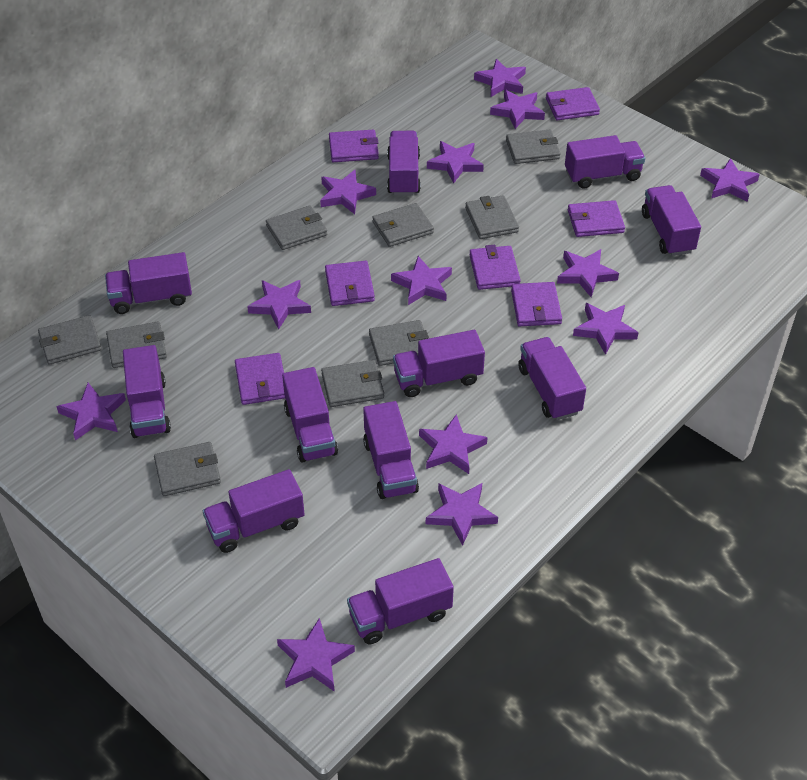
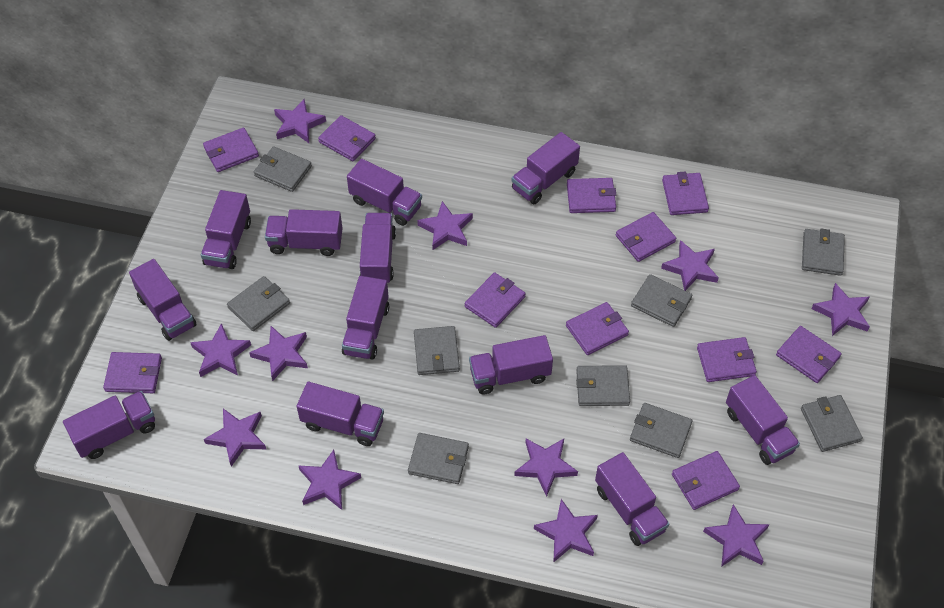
purple star: [56,383,126,441] [247,280,311,330] [277,618,355,692] [320,170,376,214] [391,256,452,305] [419,414,488,474] [426,483,498,546] [427,141,484,183] [474,59,526,97] [490,89,545,129] [557,249,619,297] [573,303,639,355] [700,158,760,202] = 13 -> [190,323,251,377] [204,409,266,467] [249,326,308,381] [274,99,326,143] [299,450,361,510] [417,201,473,250] [514,439,578,497] [534,499,598,563] [661,240,719,291] [703,505,769,567] [812,283,870,336] = 11
purple truck: [105,252,192,314] [123,345,171,438] [203,469,305,553] [282,367,338,463] [347,558,454,644] [363,401,419,499] [387,131,421,196] [393,330,485,397] [518,337,586,420] [565,135,645,189] [642,185,701,256] = 11 -> [63,391,155,459] [129,259,197,341] [201,190,251,269] [265,209,343,256] [296,382,384,446] [342,276,389,360] [347,159,422,226] [360,213,396,283] [469,335,553,395] [512,132,580,204] [595,452,669,546] [726,375,800,465] = 12
purple wallet: [235,353,285,405] [325,261,375,306] [329,130,379,162] [469,245,521,290] [511,282,562,326] [546,87,600,120] [568,200,625,237] = 7 -> [103,352,162,393] [203,128,259,172] [318,115,376,161] [465,272,526,328] [566,302,629,355] [567,178,616,213] [616,212,676,262] [662,172,709,215] [672,451,740,510] [697,337,757,382] [776,326,842,383] = 11

